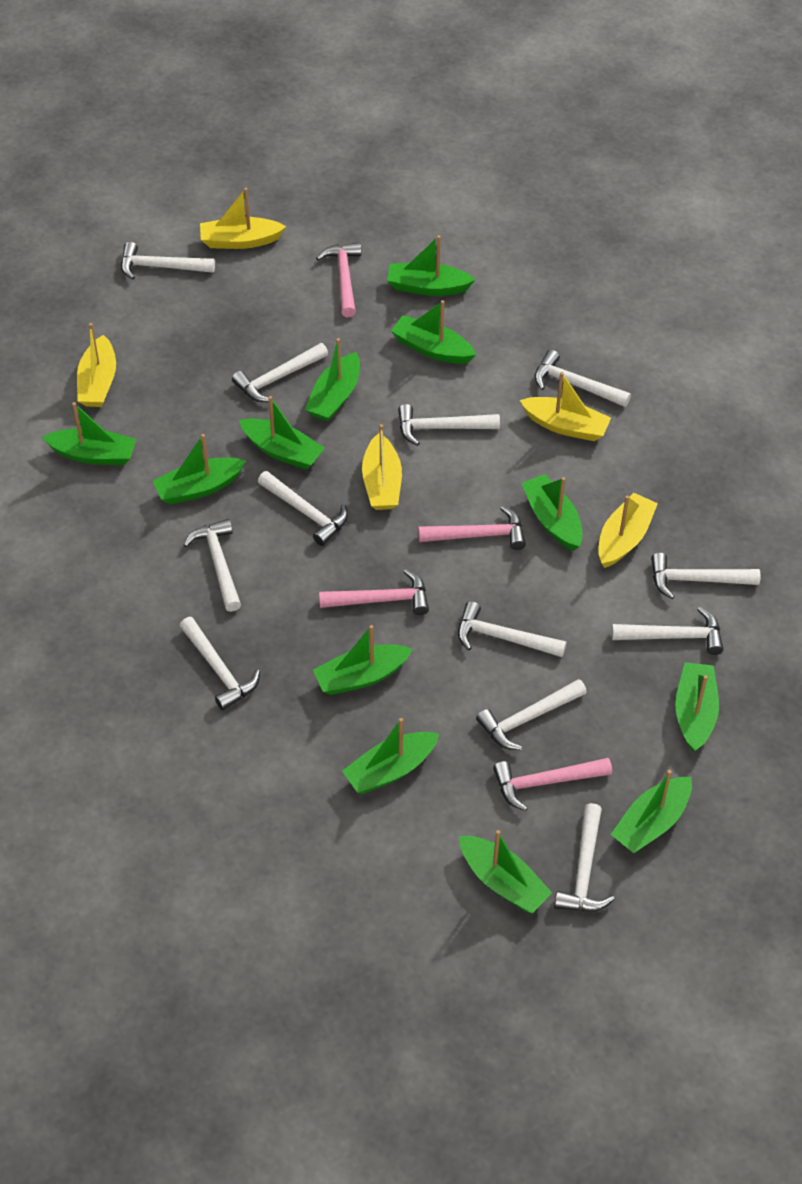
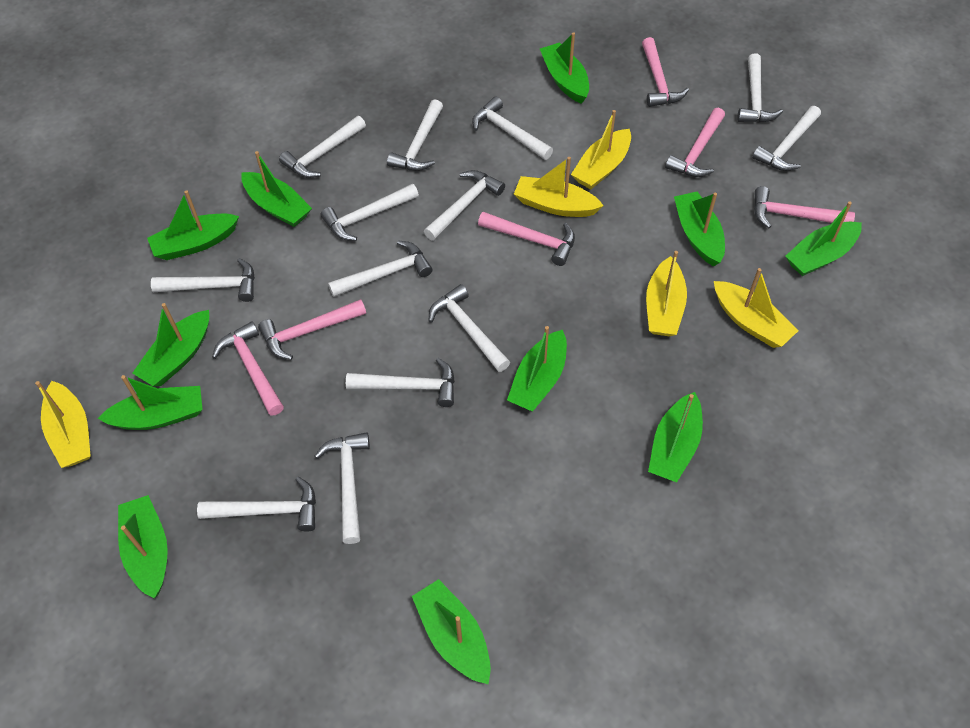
green boat: [42,402,136,465] [153,434,246,504] [239,396,325,470] [305,338,360,421] [313,625,413,695] [342,718,439,794] [387,235,476,296] [391,300,476,364] [459,830,552,913] [521,474,583,551] [610,770,692,853] [675,662,719,752] = 12 -> [98,375,203,430] [118,495,168,598] [132,303,209,386] [147,190,239,260] [241,151,312,227] [412,579,491,684] [507,326,567,412] [540,32,589,104] [648,392,703,482] [674,192,725,267] [785,201,862,276] = 11
pink hammer: [316,242,361,317] [319,569,429,615] [418,506,526,550] [493,758,612,811] = 4 -> [212,321,284,416] [258,299,366,360] [478,212,575,266] [642,37,689,107] [665,108,725,177] [754,186,855,228] = 6
white hammer: [121,242,215,280] [180,617,260,711] [183,519,241,612] [232,343,328,402] [258,471,348,546] [398,404,500,446] [458,601,566,657] [476,679,587,750] [535,350,631,407] [554,803,615,912] [611,607,724,655] [651,553,761,599] = 12 -> [151,258,255,302] [197,477,316,532] [279,116,366,178] [315,432,370,544] [321,184,419,241] [328,240,433,297] [346,358,455,407] [387,99,443,171] [424,170,505,241] [429,284,510,372] [472,97,553,160] [737,53,783,123] [752,106,821,171] = 13

